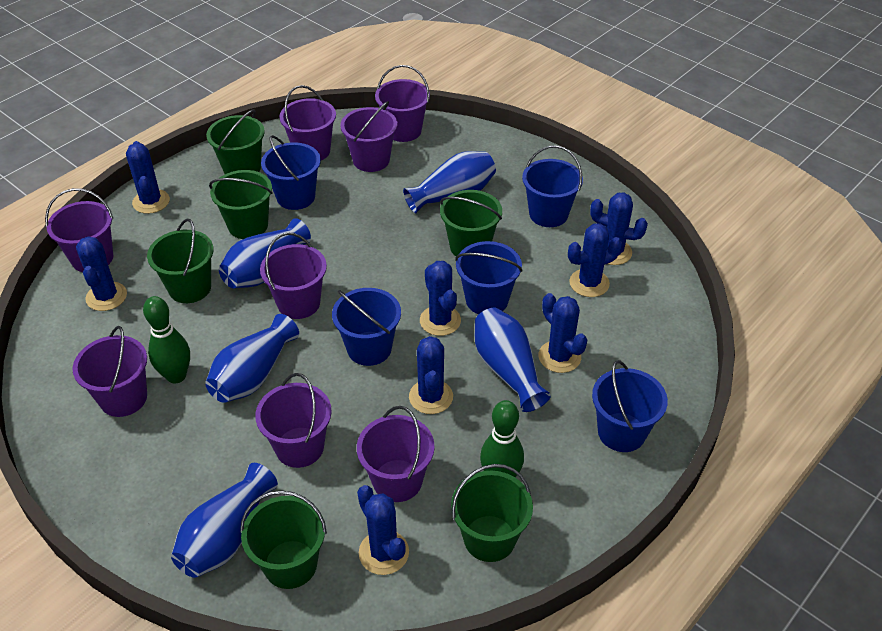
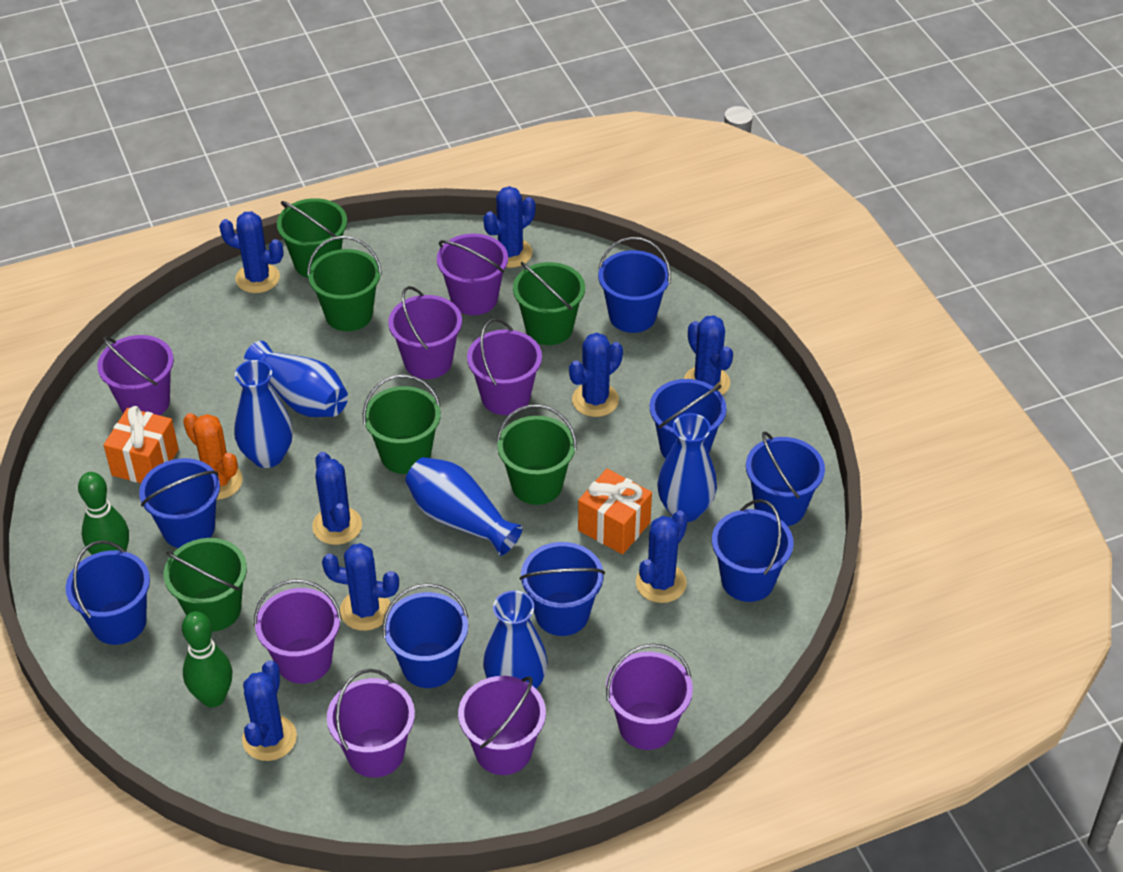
blue bucket: [261,135,321,210] [332,288,401,366] [455,241,523,314] [522,145,583,227] [592,360,668,452] = 5 -> [66,540,150,645] [139,458,220,548] [382,583,468,688] [519,542,605,636] [598,237,671,333] [650,379,726,459] [712,499,794,602] [746,431,825,526] = 8
orange cactus: none = 0 -> [183,413,243,500] = 1
orange gift: none = 0 -> [104,406,179,483] [578,469,652,554] = 2

